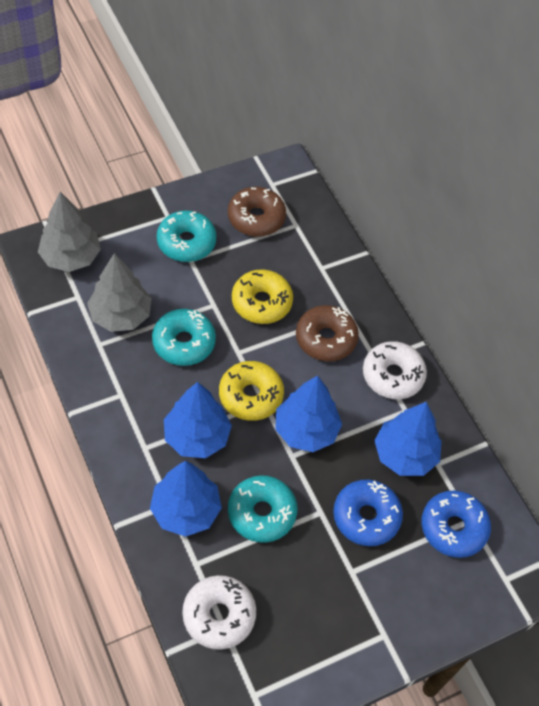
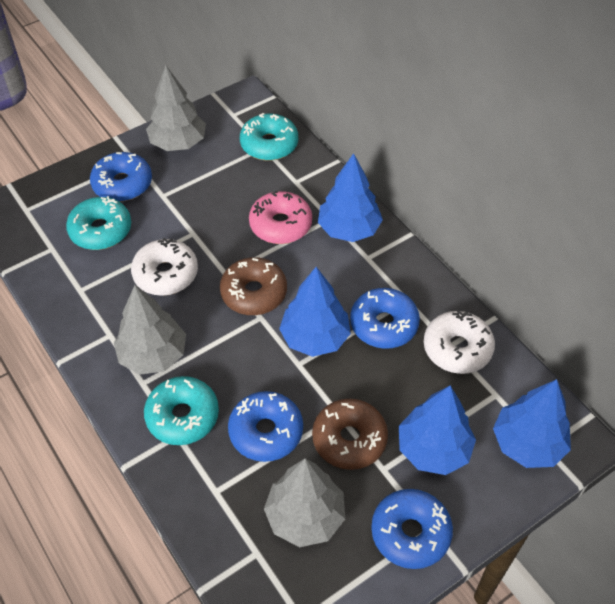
blue donut: [333,480,403,546] [421,490,491,558] = 2 -> [90,152,152,202] [228,391,303,462] [350,288,420,349] [371,489,453,569] = 4
grey tree: [38,192,101,272] [87,253,151,332] = 2 -> [114,285,186,375] [146,65,206,151] [264,458,345,547] = 3
pink donut: none = 0 -> [249,191,312,244] = 1
yellow donut: [219,361,284,421] [232,270,293,324] = 2 -> none = 0

